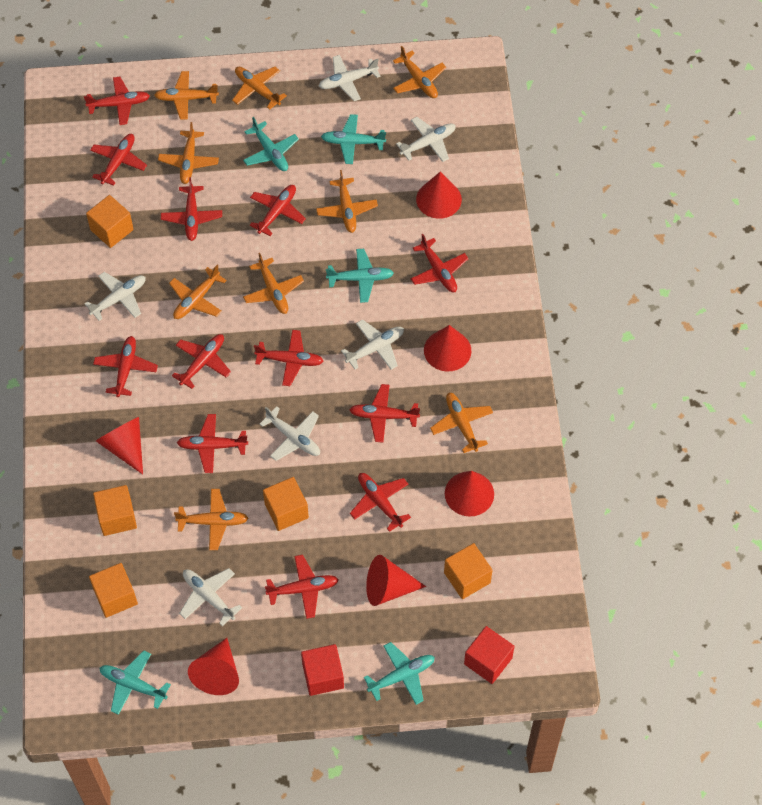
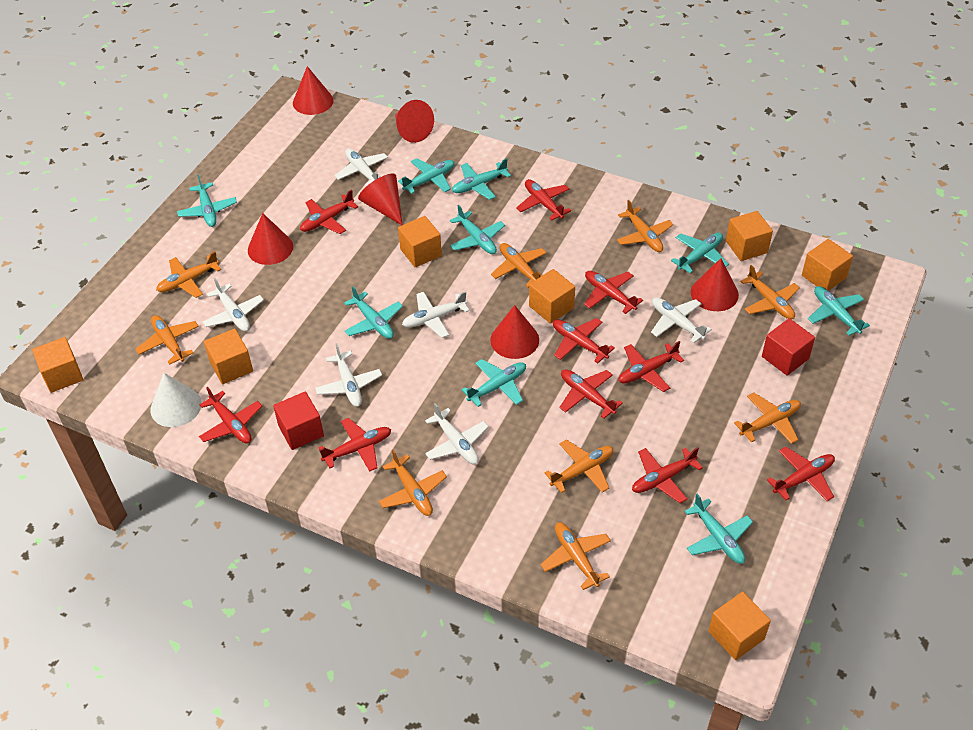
orange cube: [86,195,134,248] [89,563,138,618] [93,485,137,536] [263,477,309,531] [444,543,492,599] = 5 -> [32,337,83,393] [204,329,253,384] [398,216,442,267] [529,269,575,324] [709,592,771,660] [726,211,773,261] [802,239,853,291] = 7
red plane: [84,77,150,125] [90,134,147,186] [93,336,158,397] [161,177,222,241] [172,334,231,389] [177,414,248,473] [250,185,306,236] [254,330,323,386] [265,555,339,619] [349,384,420,443] [350,473,411,532] [411,234,469,292] = 12 -> [199,387,262,443] [300,190,358,234] [319,418,391,472] [516,179,571,221] [553,318,615,363] [559,369,623,419] [584,271,643,314] [619,341,684,392] [632,447,703,504] [767,447,835,501] = 10
turquoise plane: [100,650,171,715] [243,117,299,171] [321,114,386,164] [326,249,394,303] [364,642,435,705] = 5 -> [177,174,237,227] [344,286,403,339] [398,158,455,194] [450,205,505,254] [452,158,511,200] [462,359,526,407] [671,233,729,273] [684,494,753,564] [808,286,870,336] = 9
white cone: none = 0 -> [151,373,202,427] = 1

